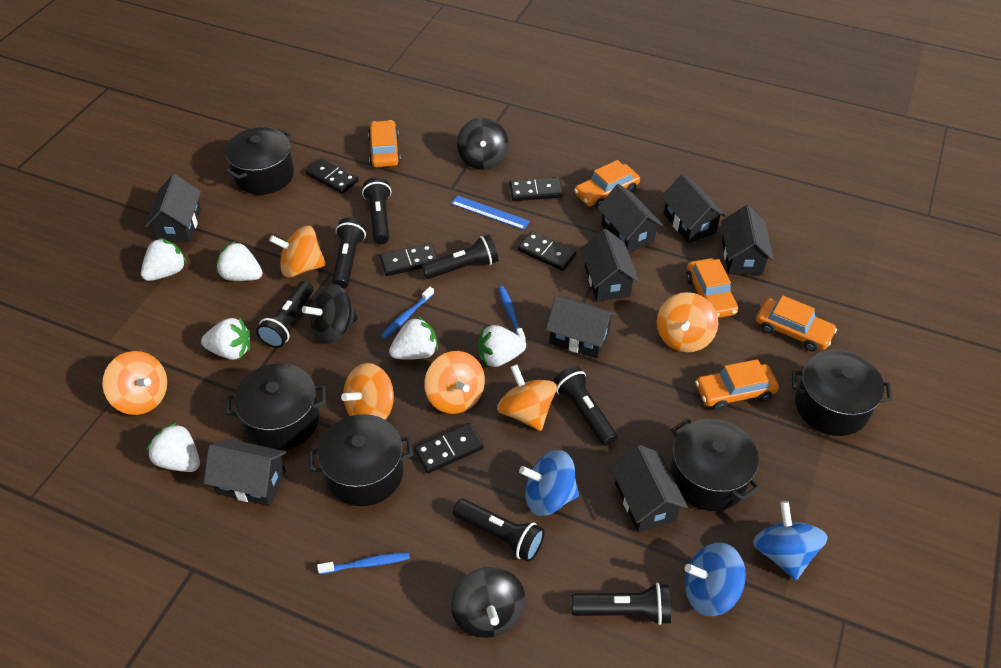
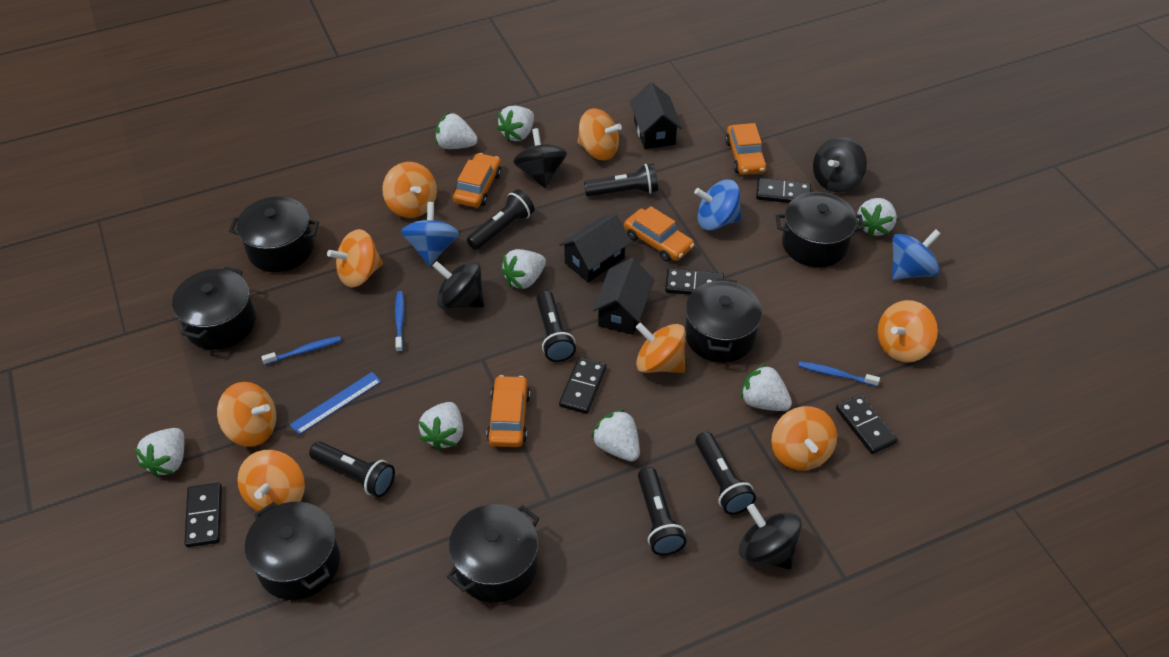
black flashlight: [256,281,313,348] [332,218,366,289] [362,177,391,244] [422,235,498,279] [453,499,545,562] [553,366,617,446] [571,583,671,625] = 7 -> [309,441,395,497] [467,189,535,250] [536,291,576,362] [584,164,658,197] [638,467,686,555] [695,432,756,515] = 6
black house: [145,174,201,242] [204,439,286,506] [546,296,616,359] [581,229,639,302] [598,184,663,253] [611,445,688,532] [661,174,726,243] [721,205,774,275] = 8 -> [559,213,631,283] [593,258,654,335] [630,82,682,149] = 3
black pot: [225,127,294,195] [226,363,326,451] [309,414,413,506] [670,418,760,511] [791,350,892,436] = 5 -> [172,267,256,350] [229,196,319,272] [245,502,340,600] [447,504,539,603] [685,278,762,363] [776,192,865,267] = 6
black spinning top: [302,284,358,344] [451,567,525,638] [457,117,508,170] = 3 -> [433,261,484,309] [513,128,567,188] [739,504,802,570] [813,137,867,192] = 4
orange car: [368,120,401,168] [574,160,640,208] [686,258,738,318] [695,359,779,411] [756,295,837,352] = 5 -> [453,153,501,208] [487,375,530,447] [624,206,694,262] [725,123,767,175] = 4
orange spinning top: [102,351,167,415] [269,226,326,278] [341,363,394,420] [425,351,485,414] [497,364,557,431] [657,292,718,352] = 6 -> [217,382,276,447] [237,450,305,511] [327,229,383,288] [382,162,437,218] [577,108,622,161] [636,323,686,373] [771,406,837,471] [878,300,938,362] = 8
white strawberry: [141,238,187,281] [147,422,200,472] [201,318,250,360] [216,241,263,281] [389,316,438,360] [478,325,526,367] = 6 -> [134,428,184,477] [419,402,463,451] [435,113,478,149] [497,105,534,142] [501,249,546,289] [591,409,640,461] [740,364,792,411] [857,198,897,237] = 8

